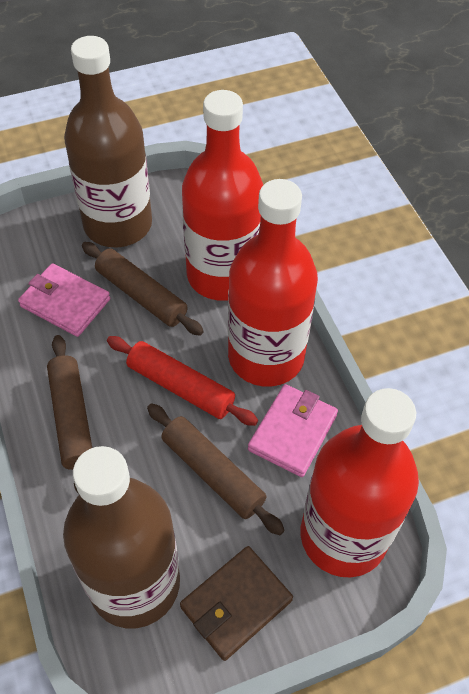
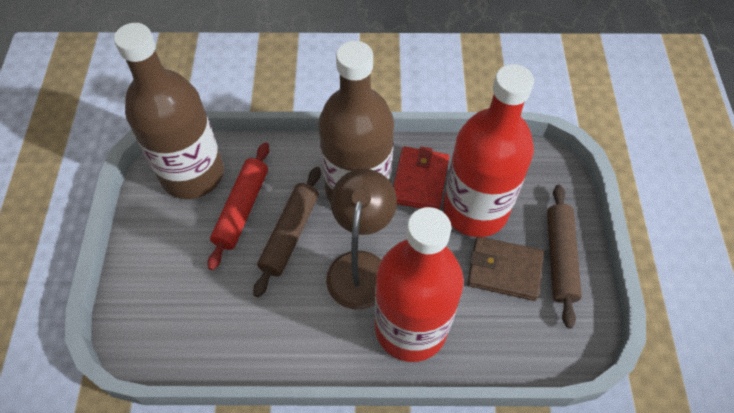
brown lamp: none = 0 -> [326,169,397,310] = 1
brown rolling pin: [47,335,92,494] [82,242,204,336] [147,403,285,535] = 3 -> [253,167,321,297] [547,185,582,328] = 2
pink wallet: [18,263,110,337] [248,384,338,477] = 2 -> none = 0
red bottle: [182,90,263,301] [228,179,318,387] [301,388,419,578] = 3 -> [375,207,464,362] [443,64,534,237] = 2
red wallet: none = 0 -> [393,146,449,210] = 1

